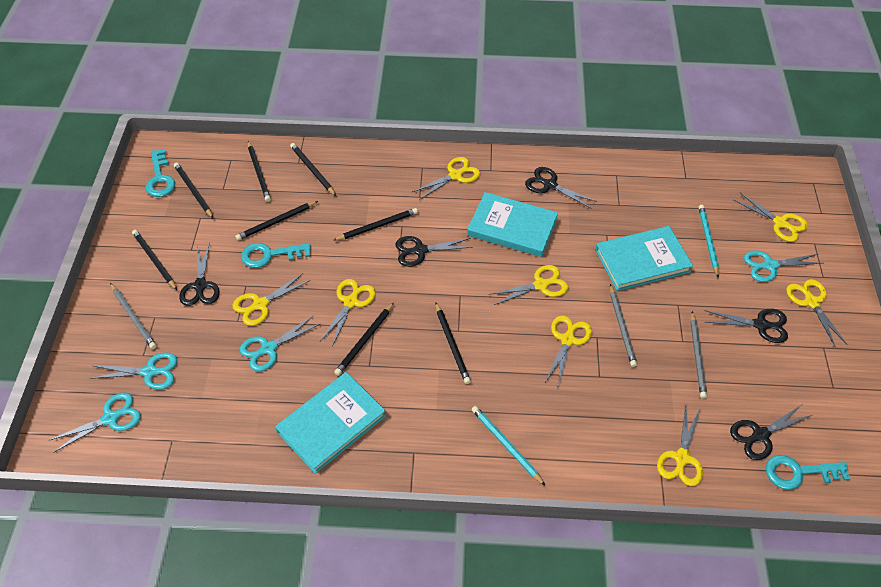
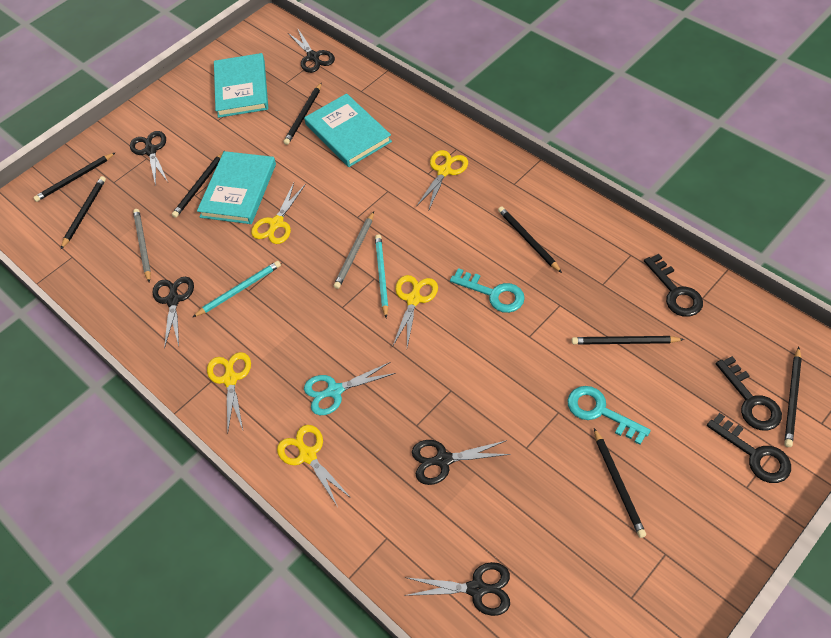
black key: none = 0 -> [644,254,703,317] [707,413,791,483] [716,356,782,430] = 3
grey pencil: [110,283,157,349] [610,284,637,367] [690,311,707,399] = 3 -> [133,209,151,283] [334,211,374,289] = 2
turquoise key: [145,149,175,197] [241,243,311,268] [766,455,851,490] = 3 -> [450,268,525,313] [567,386,651,445] = 2
turquoise scissors: [48,392,141,453] [90,352,177,390] [240,315,321,371] [744,250,822,282] = 4 -> [304,362,396,415] = 1
yellow scissors: [232,273,310,326] [320,279,376,346] [412,157,480,200] [489,265,568,305] [545,316,592,387] [657,406,703,486] [734,193,808,242] [786,279,848,347] = 8 -> [207,352,251,434] [251,183,306,244] [277,425,352,507] [392,275,438,347] [416,150,468,211] = 5

